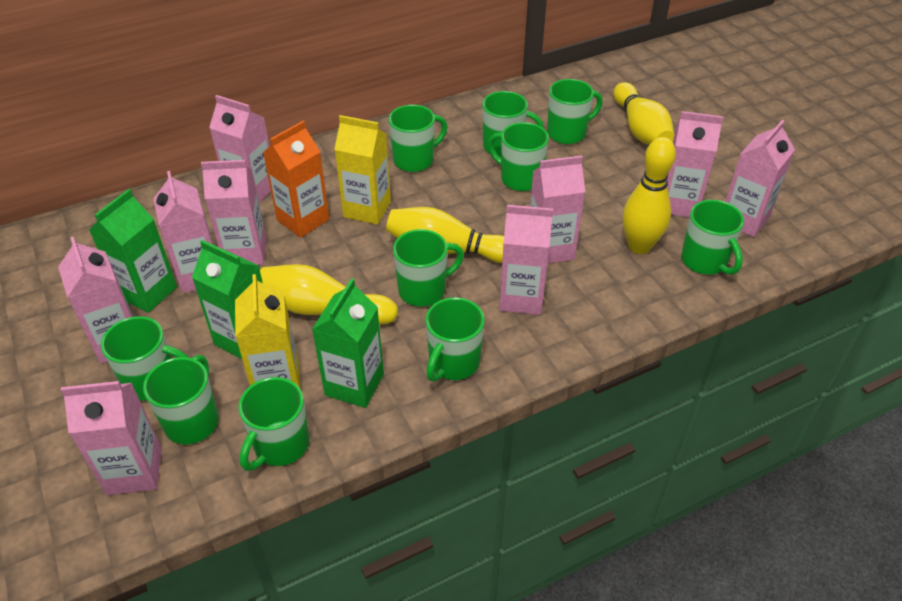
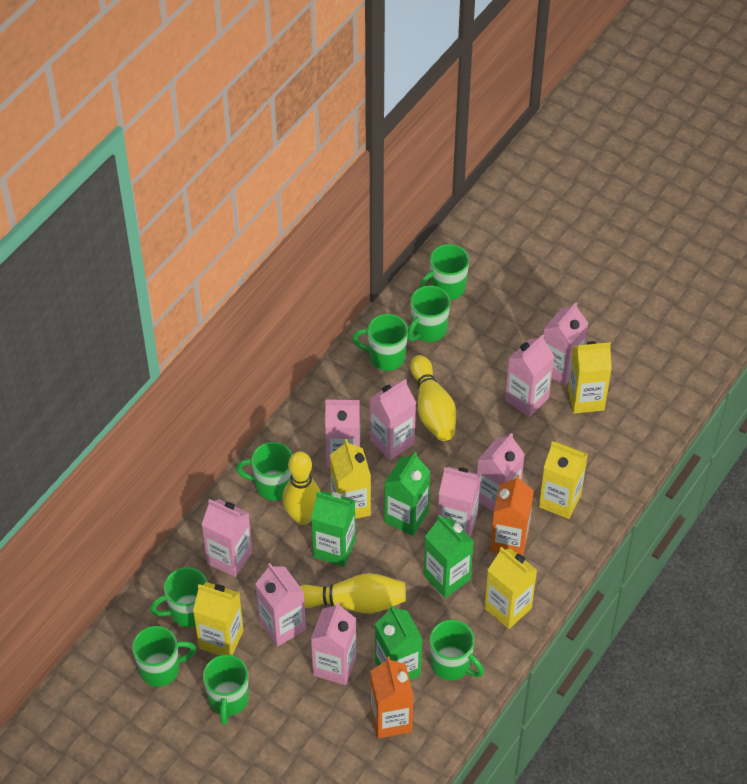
green carton: [89,189,177,313] [192,240,263,359] [312,278,384,408] = 3 -> [311,491,356,567] [375,605,422,680] [384,452,431,536] [424,515,474,598] = 4
green mug: [101,316,189,400] [143,355,219,444] [238,377,309,471] [389,105,447,172] [393,229,464,307] [426,297,485,382] [482,91,544,157] [488,122,549,191] [547,79,602,144] [681,200,744,275] = 10 -> [132,626,196,687] [150,567,207,627] [203,655,249,725] [236,442,293,500] [352,314,408,371] [407,286,450,342] [419,244,469,300] [430,620,484,680] = 8
orange carton: [263,121,329,238] = 1 -> [370,656,414,739] [490,475,534,556] = 2
yellow bowling pin: [260,264,398,324] [386,207,504,263] [613,82,674,145] [623,137,676,254] = 4 -> [283,452,320,525] [300,573,406,614] [410,355,456,441] = 3
yellow carton: [235,274,300,388] [334,115,391,225] = 2 -> [193,582,244,655] [330,439,371,519] [484,547,537,629] [539,441,588,519] [568,341,612,414] = 5

